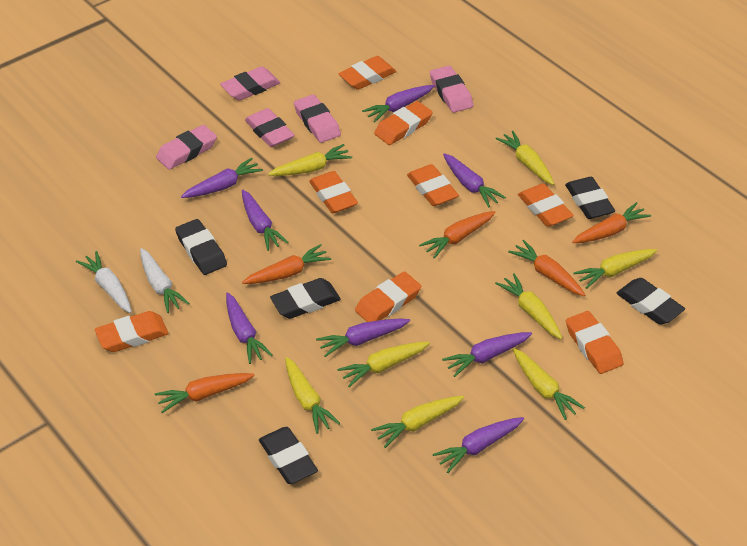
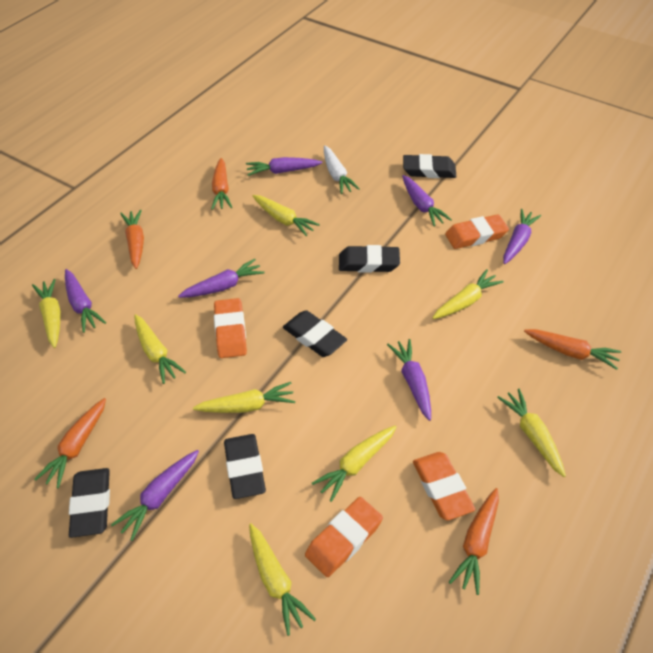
orange eraser: [95,311,169,352] [309,171,358,213] [339,56,396,90] [355,272,421,322] [374,101,433,145] [407,164,459,206] [518,184,574,227] [566,311,623,374] = 8 -> [214,298,247,358] [305,497,383,577] [413,452,475,521] [445,214,509,249] = 4
pink eraser: [156,125,217,170] [220,67,280,101] [245,108,294,147] [294,95,341,143] [430,66,473,113] = 5 -> none = 0
purple carrot: [181,158,263,198] [226,293,273,364] [242,190,289,251] [316,318,410,357] [362,85,435,123] [432,417,524,473] [442,332,532,377] [443,153,506,208] = 8 -> [65,269,106,333] [111,450,199,541] [178,259,265,298] [246,157,322,176] [387,339,431,421] [402,175,452,227] [503,209,541,264] = 7
white carrot: [76,251,132,313] [140,248,190,313] = 2 -> [324,145,360,194] = 1

